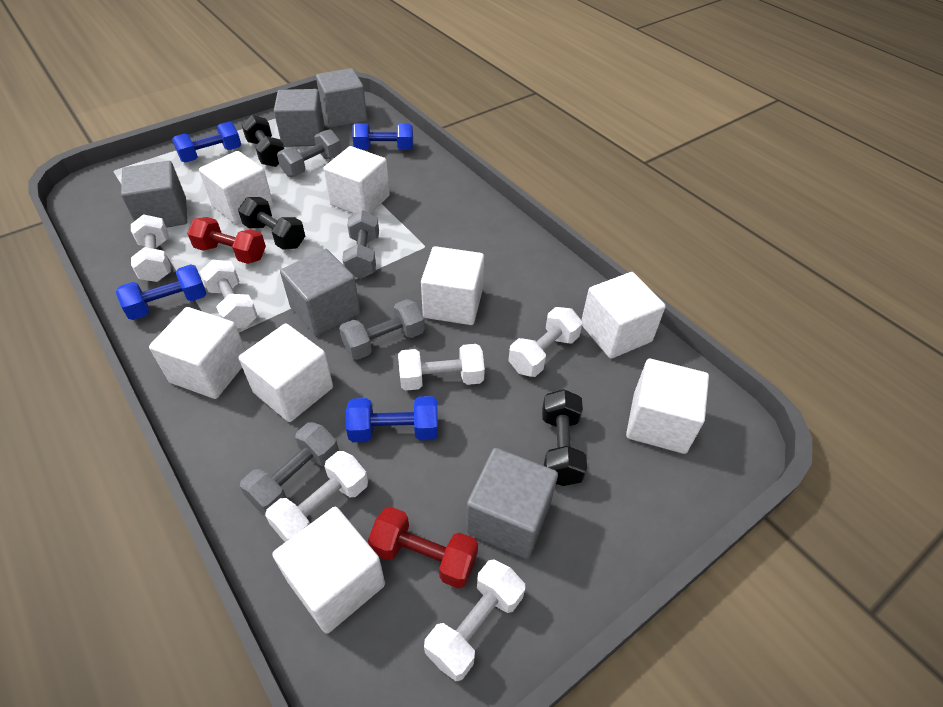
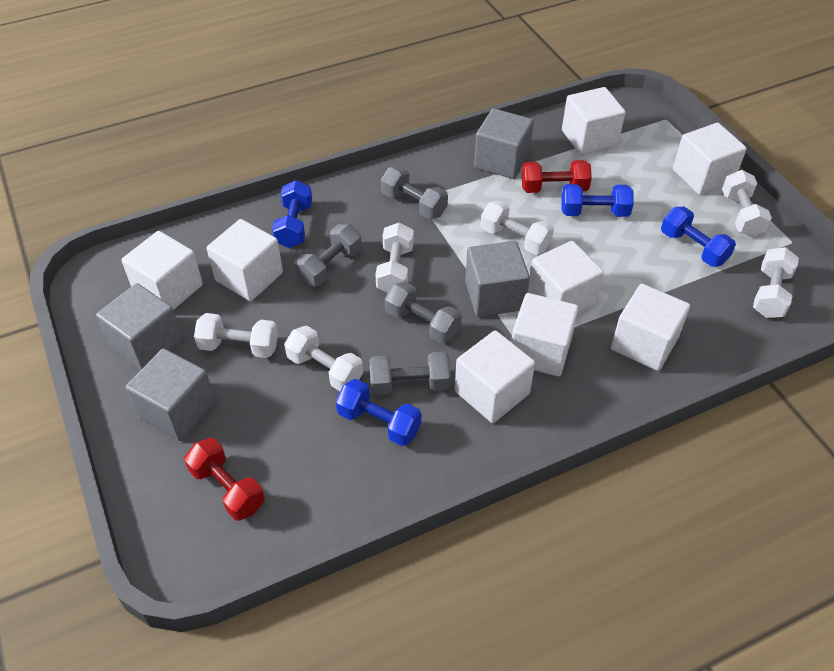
black dumbbell: [238,197,305,250] [242,115,284,167] [542,389,587,486] = 3 -> none = 0
grey cube: [121,161,187,228] [274,89,324,147] [280,249,360,336] [316,68,367,128] [466,448,558,559] = 5 -> [96,283,183,370] [125,348,216,441] [465,241,530,317] [474,108,534,179] = 4

